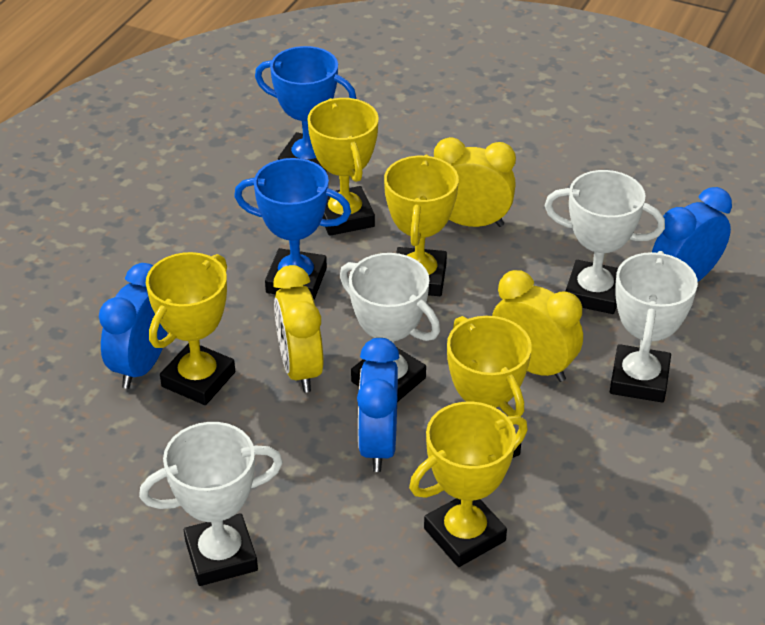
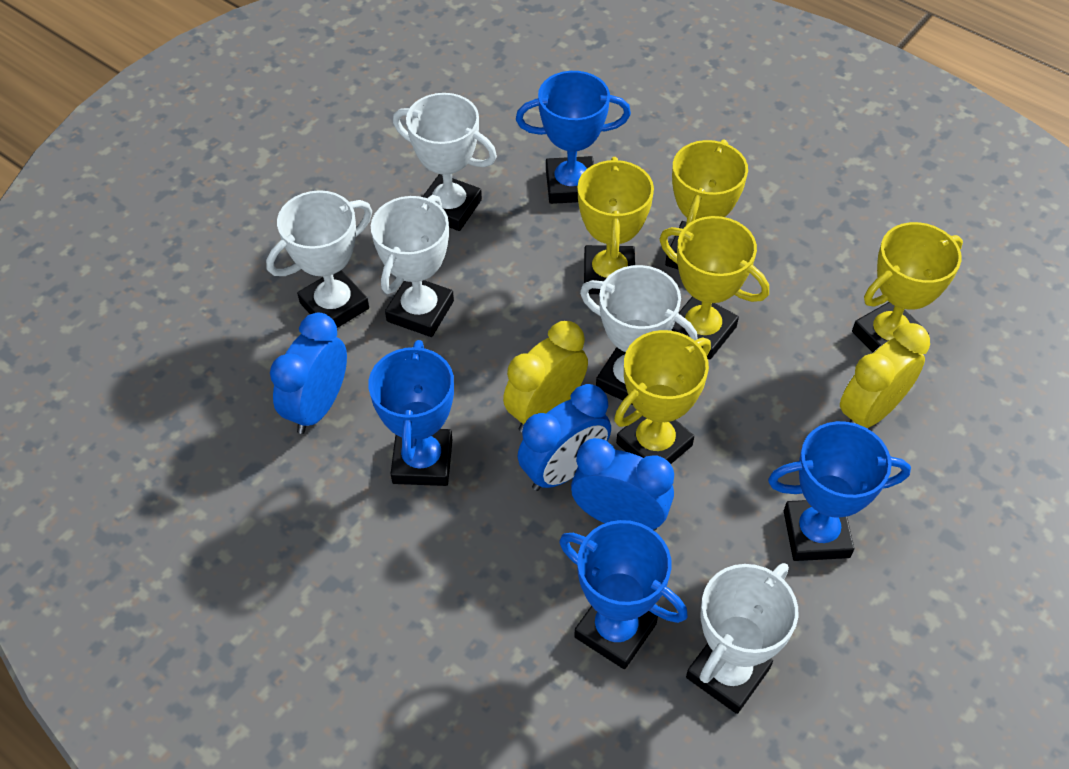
blue trophy: [234,158,351,300] [255,46,356,171] = 2 -> [368,340,454,486] [516,71,631,204] [559,520,688,669] [768,421,911,561] = 4
white trophy: [139,422,283,586] [340,253,440,402] [544,170,665,314] [610,251,698,403] = 4 -> [266,190,372,328] [371,195,454,337] [393,93,497,231] [580,265,698,405] [686,563,798,714] = 5
yellow clock: [273,265,323,393] [434,137,516,227] [492,270,583,382] = 3 -> [503,321,588,432] [840,323,930,428] = 2

